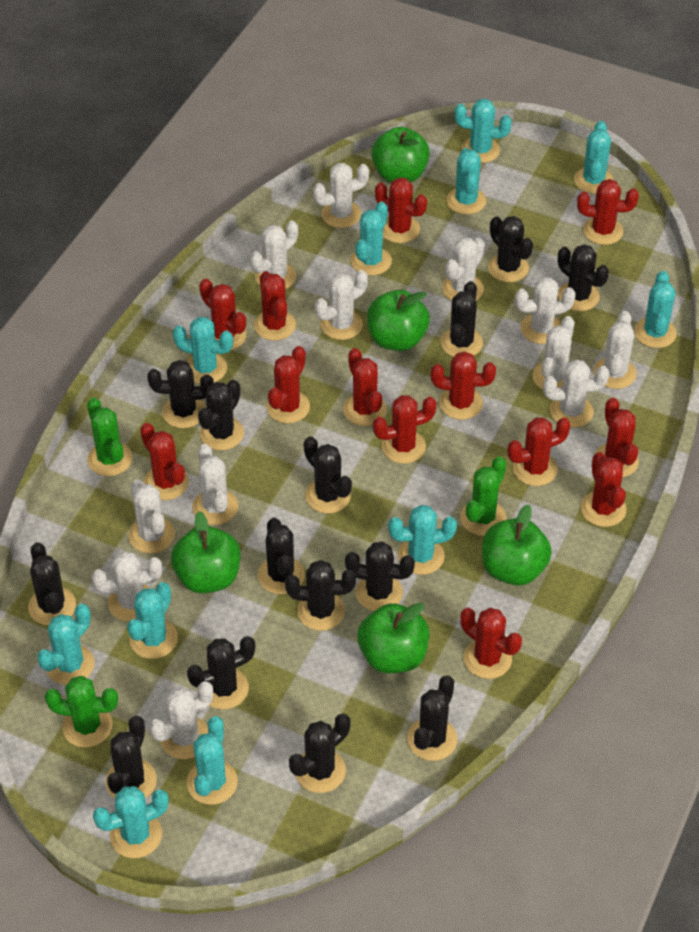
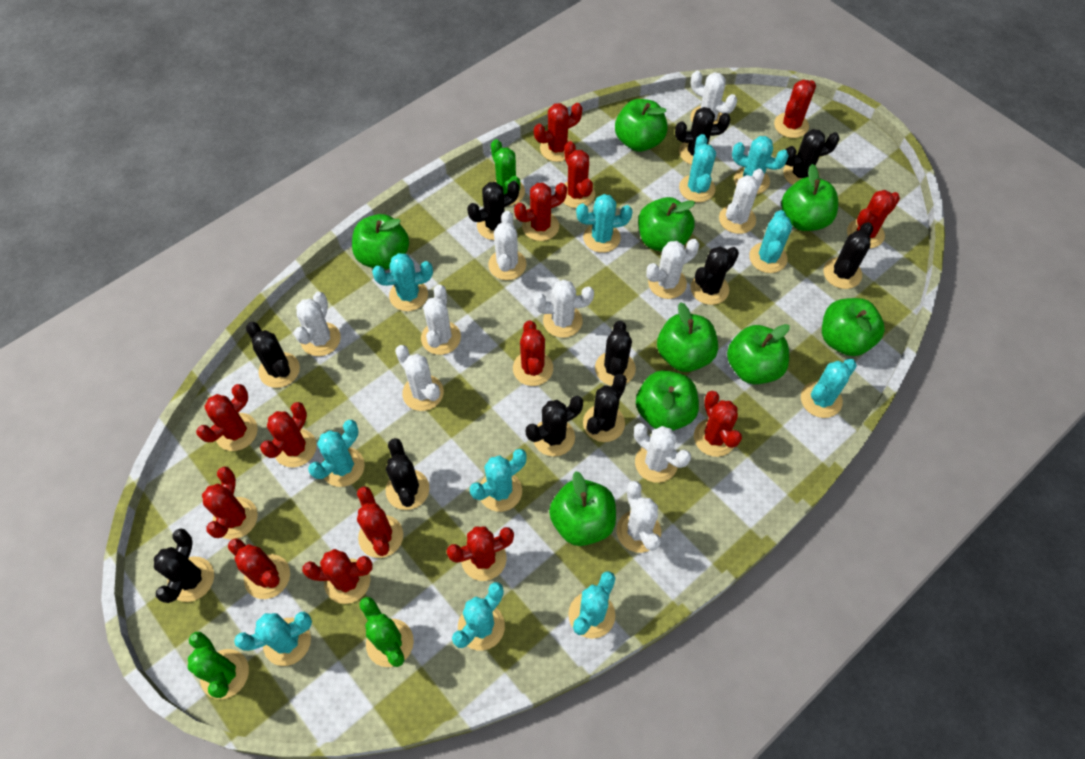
black cactus: [28,542,76,625] [106,716,157,799] [147,360,214,428] [187,636,255,709] [198,380,244,450] [258,518,305,594] [285,560,356,631] [289,713,350,793] [303,436,352,513] [345,541,415,611] [407,675,457,761] [440,281,483,357] [488,216,533,282] [558,244,609,311] = 14 -> [154,528,214,603] [246,322,300,388] [386,438,429,510] [467,181,519,240] [526,396,583,456] [583,374,627,442] [595,321,636,386] [675,107,731,165] [690,247,739,305] [783,129,840,185] [824,222,873,289] = 11
green apple: [171,511,241,593] [357,603,429,673] [367,290,430,351] [371,127,430,183] [482,504,552,586] = 5 -> [352,214,409,270] [549,471,616,546] [615,99,668,152] [636,370,699,431] [638,197,695,252] [657,302,718,372] [727,324,790,384] [781,164,838,231] [822,298,885,356] = 9
red cactus: [140,423,189,500] [199,279,246,351] [254,271,296,341] [266,346,310,423] [343,348,387,426] [373,395,437,464] [375,177,427,243] [431,351,496,420] [460,608,522,679] [507,417,571,486] [577,179,639,245] [580,452,627,527] [594,398,639,477] = 13 -> [196,384,258,451] [202,466,258,539] [228,538,290,599] [260,402,317,467] [302,549,373,604] [357,486,403,558] [447,526,514,581] [513,321,553,386] [514,183,567,241] [534,103,582,162] [563,141,595,208] [694,391,742,457] [774,79,816,138] [847,190,900,248] = 14
white cactus: [92,551,162,621] [129,479,175,553] [149,681,213,759] [192,444,238,525] [250,221,298,289] [313,163,369,228] [315,270,368,340] [442,237,485,301] [515,277,576,344] [533,316,575,390] [543,359,610,428] [593,311,637,389] = 12 -> [294,292,341,356] [395,345,444,411] [421,284,461,355] [488,211,526,280] [534,280,594,338] [617,481,661,553] [634,423,691,483] [646,239,699,299] [690,71,737,124] [719,169,765,234] = 10

